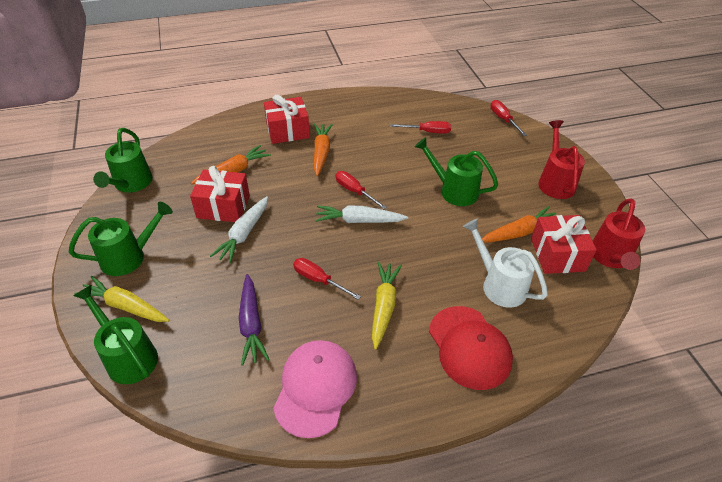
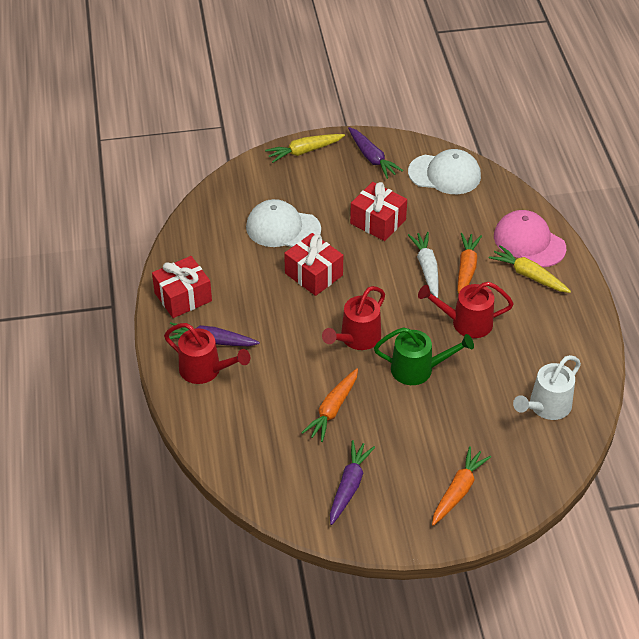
green watering can: [69,202,173,276] [74,285,158,384] [93,128,153,193] [415,137,498,206] = 4 -> [374,327,474,385] = 1
purple carrot: [239,274,269,366] = 1 -> [169,322,260,346] [330,440,375,525] [348,127,403,179] = 3
red cap: [429,306,513,390] = 1 -> none = 0
red screwdriver: [293,258,361,300] [336,171,387,209] [390,121,451,133] [491,100,527,136] = 4 -> none = 0
red watering can: [538,120,585,199] [593,198,645,270] = 2 -> [164,323,250,384] [322,286,385,350] [418,282,514,338] = 3
white cap: none = 0 -> [246,199,321,247] [408,149,481,194] = 2
white carrot: [210,196,268,263] [315,205,408,223] = 2 -> [408,232,439,298] = 1

